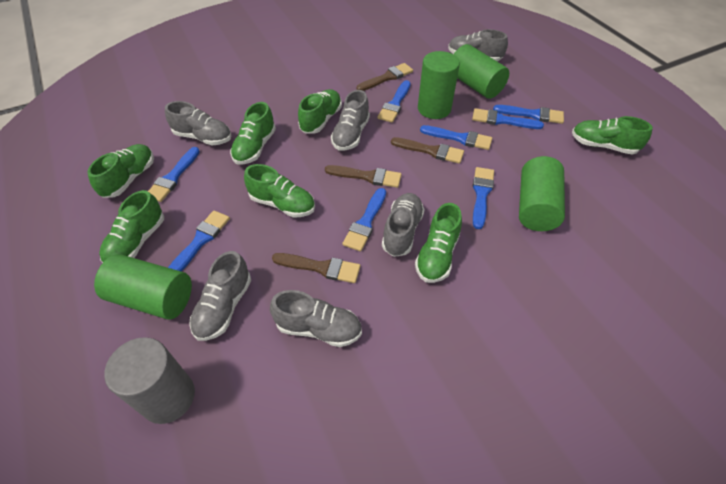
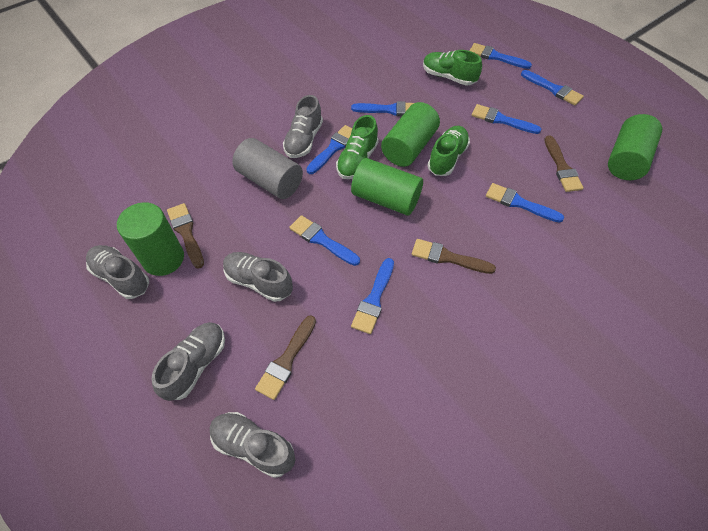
green shoe: [87,144,154,198] [99,190,164,263] [230,102,276,164] [244,164,315,218] [298,89,342,133] [415,203,462,283] [572,116,653,154] = 7 -> [336,115,379,179] [423,50,482,86] [427,126,470,176] = 3
grey shoe: [165,101,231,145] [189,251,251,341] [270,290,362,347] [331,90,370,151] [382,193,425,257] [448,29,508,61] = 6 -> [86,245,149,299] [152,322,225,401] [210,412,295,478] [223,252,293,302] [283,95,323,158] = 5

